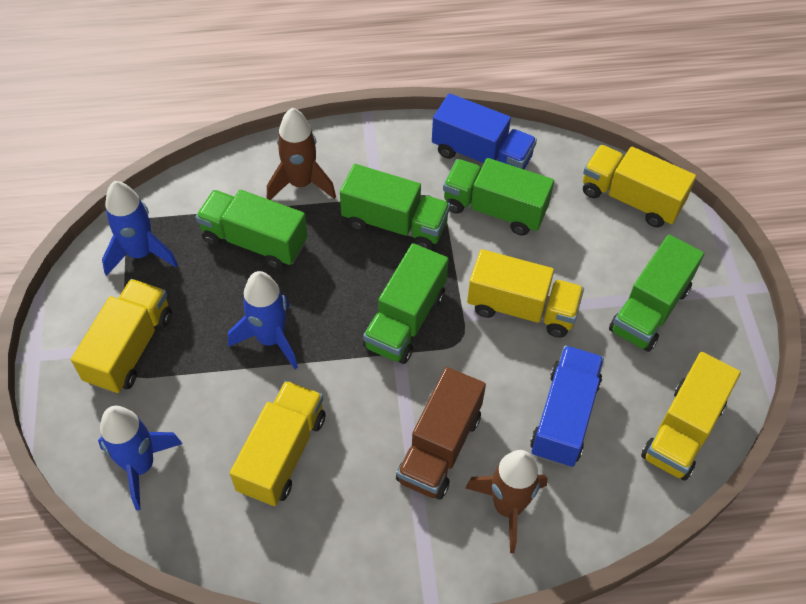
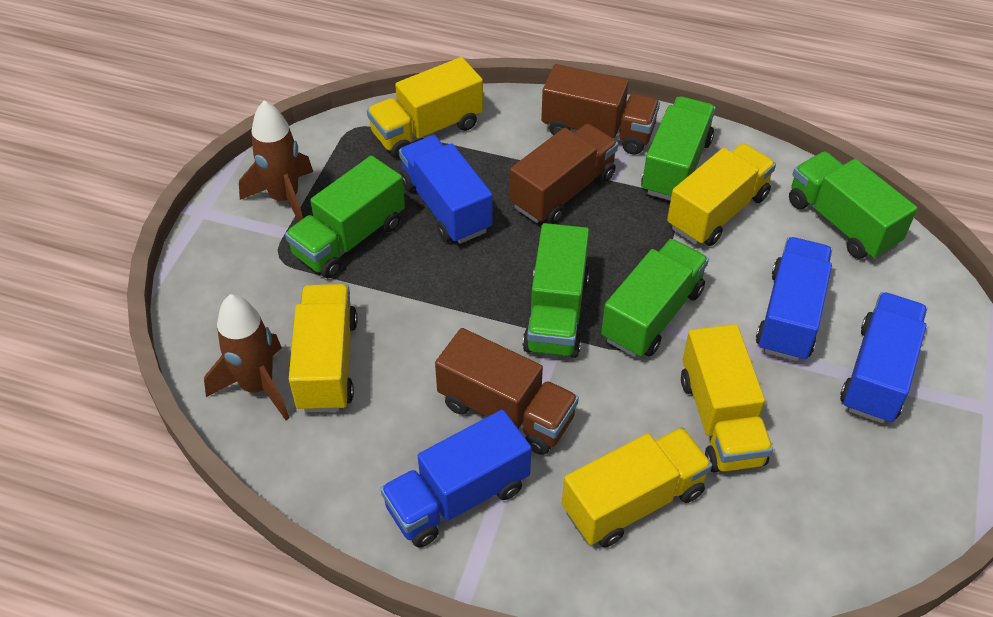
blue rocket: [98,406,182,510] [102,181,178,276] [228,271,298,369] = 3 -> none = 0
blue truck: [432,93,537,169] [530,346,604,467] = 2 -> [380,410,531,548] [399,135,493,244] [756,237,832,362] [840,292,927,424] = 4
brown truck: [396,367,486,500] = 1 -> [435,328,579,455] [510,124,618,224] [541,64,660,155] = 3

